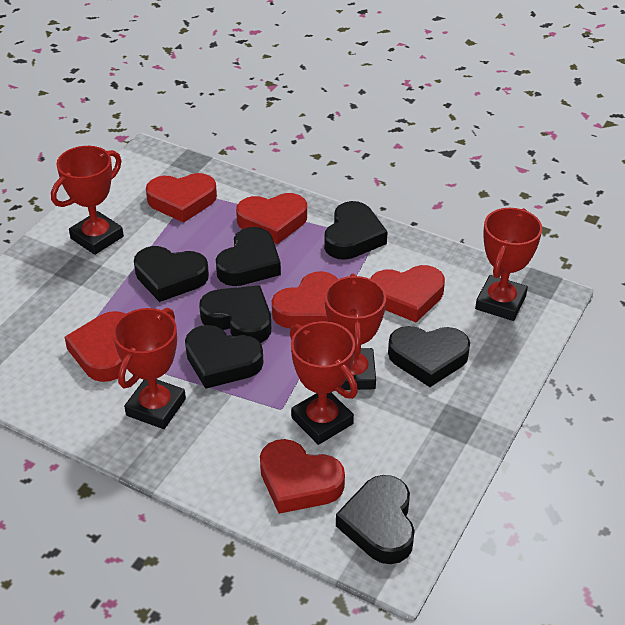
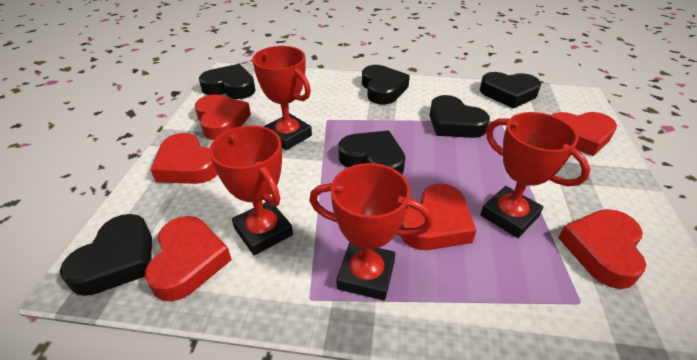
black heart: [134,246,209,302] [185,325,264,389] [199,285,271,343] [216,227,281,286] [324,201,388,260] [336,475,415,564] [388,326,470,387] = 7 -> [60,214,152,296] [199,64,256,99] [338,131,405,174] [362,65,410,104] [430,95,490,138] [480,72,541,108] = 6
red trophy: [51,146,124,255] [113,308,186,429] [290,321,358,445] [325,274,386,390] [475,208,542,321] = 5 -> [209,125,293,255] [252,46,312,150] [309,163,433,301] [480,112,591,238] = 4

